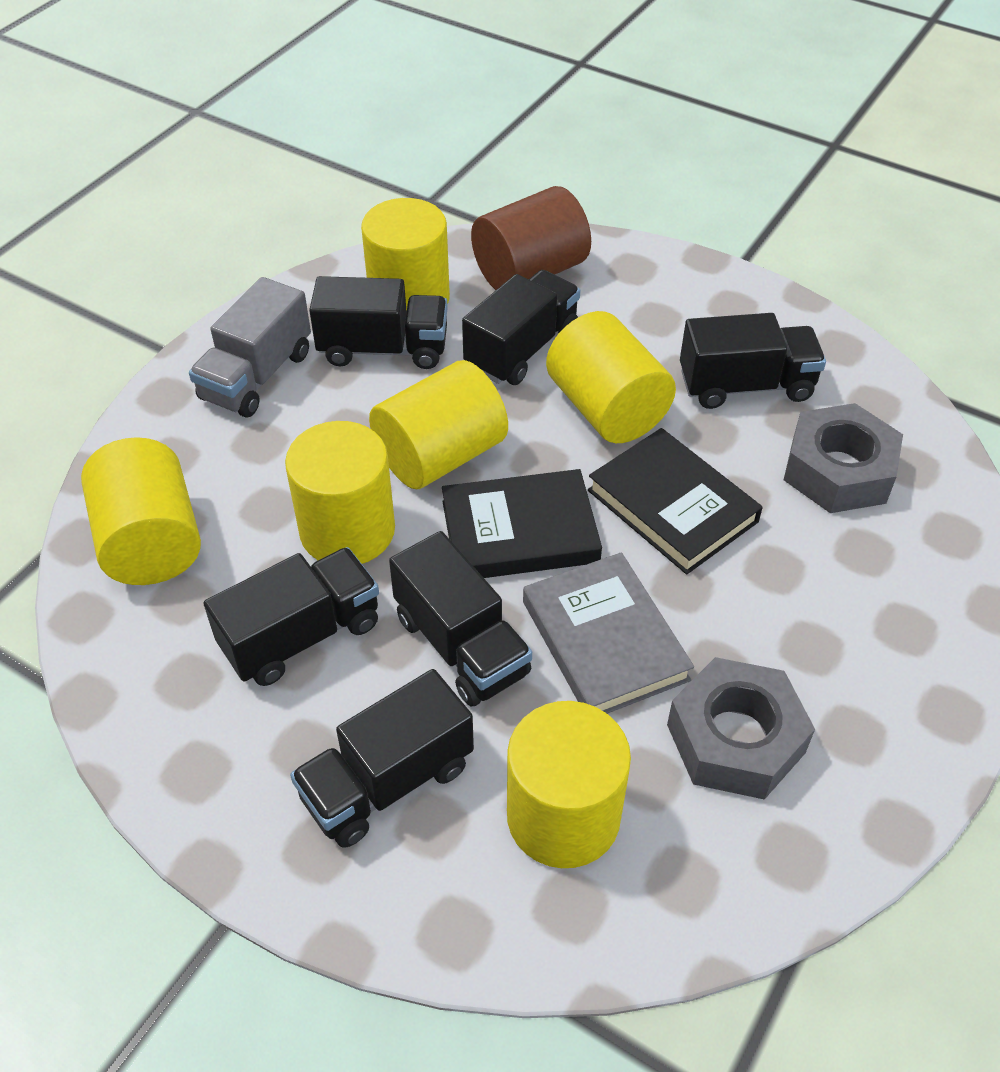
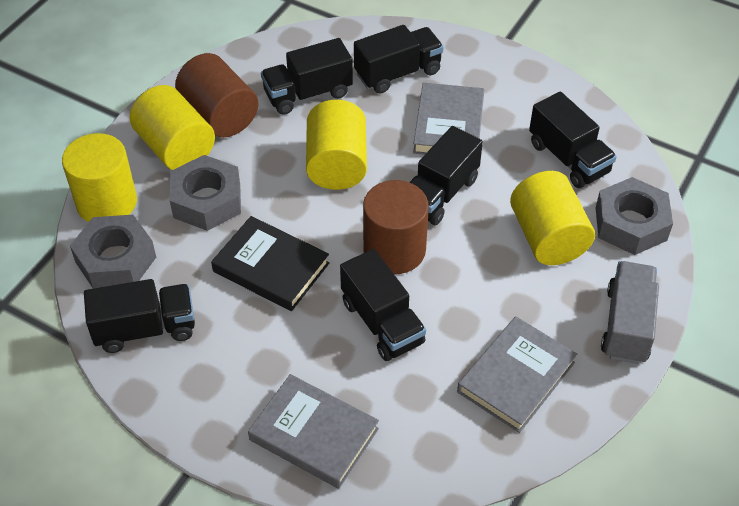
black book: [442,469,602,578] [588,428,763,574] = 2 -> [211,216,329,311] = 1
brown cylinder: [471,186,591,290] = 1 -> [175,53,258,137] [363,180,429,274] = 2
grey book: [523,552,694,714] = 1 -> [248,374,379,489] [413,83,484,155] [457,316,577,433] = 3
grey nut: [667,657,815,800] [784,403,903,513] = 2 -> [70,215,156,289] [170,155,241,231] [596,177,673,255] = 3
yellow cylinder: [81,437,201,585] [285,421,395,564] [361,198,450,311] [369,360,508,489] [507,701,631,868] [546,311,676,443] = 6 -> [62,133,137,222] [130,85,215,170] [306,100,367,190] [510,171,595,265] = 4

